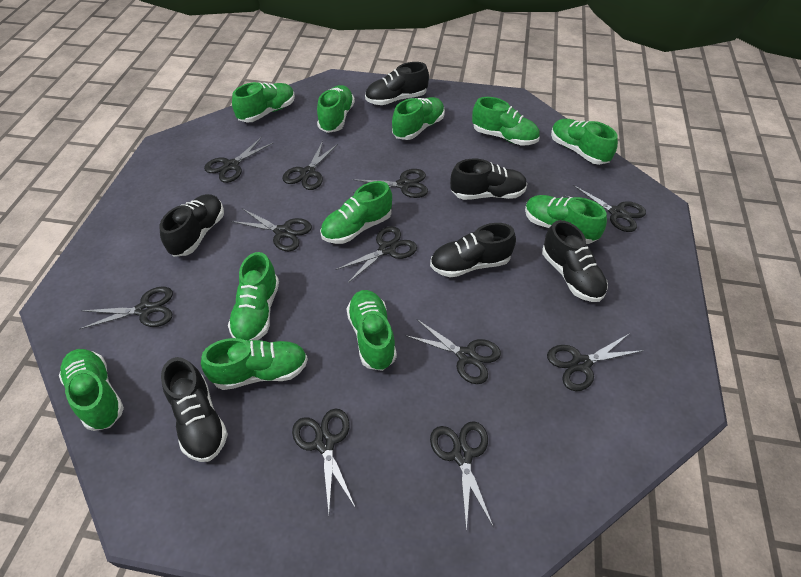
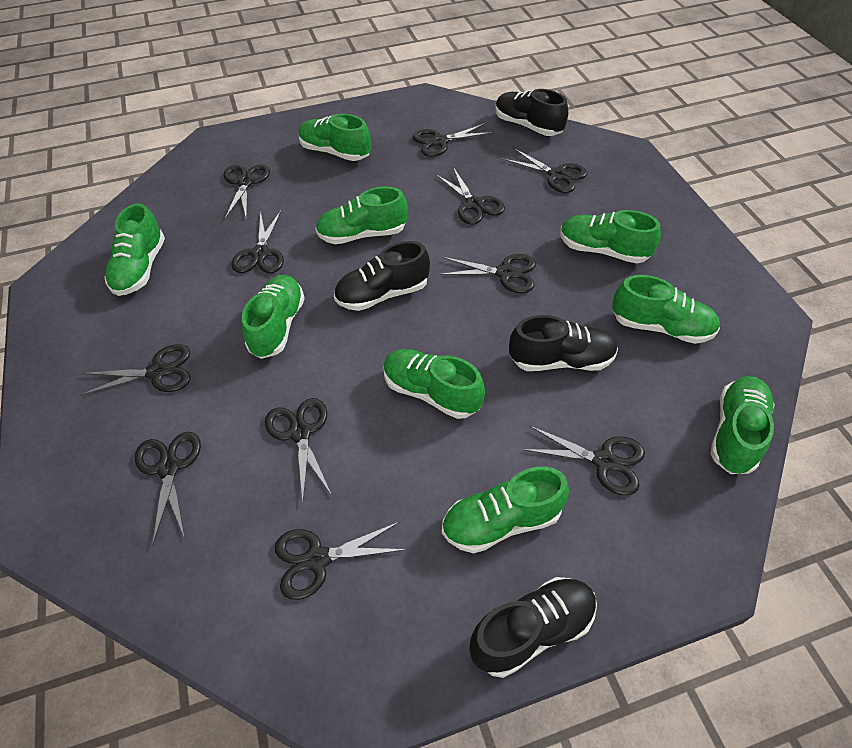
black shoe: [160,194,224,257] [161,357,228,462] [365,62,429,105] [430,223,516,278] [450,159,527,200] [542,220,608,302] = 6 -> [334,241,430,311] [469,577,597,678] [495,89,568,136] [509,315,618,371] = 4
green shoe: [59,349,124,431] [201,338,308,390] [228,252,279,341] [232,82,295,123] [317,85,355,133] [320,181,392,244] [346,290,397,371] [392,97,445,140] [472,97,540,145] [525,195,607,244] [551,119,618,165] = 11 -> [104,203,165,296] [242,275,305,359] [298,114,371,161] [315,187,408,244] [383,349,485,419] [442,467,569,554] [560,210,661,263] [612,275,720,344] [710,376,775,474] = 9

